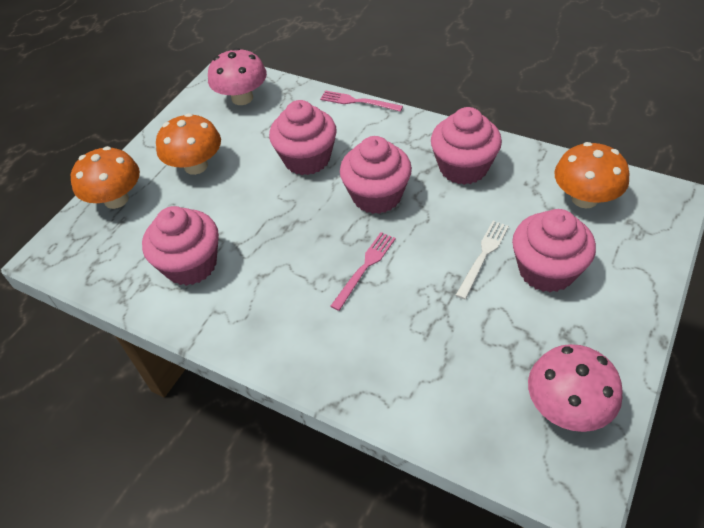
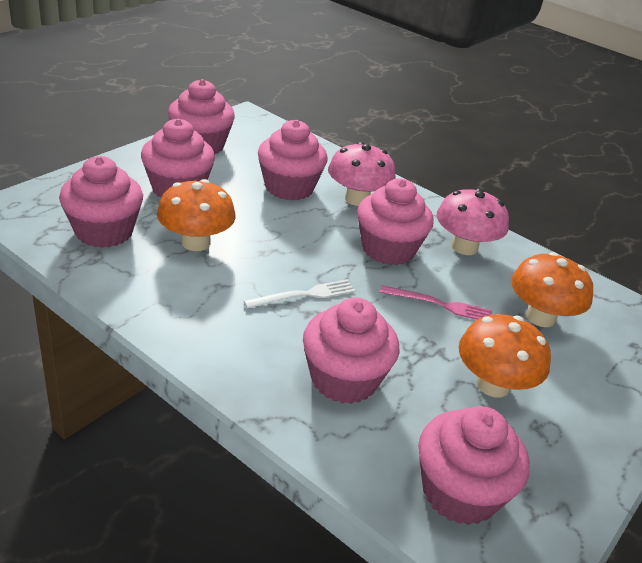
pink cupcake: [142,206,219,286] [269,100,337,175] [340,136,412,214] [431,107,502,185] [512,209,596,293] = 5 -> [59,156,143,248] [141,119,215,197] [168,79,235,155] [258,120,328,201] [303,297,399,404] [357,178,434,265] [418,406,530,525] = 7
pink fork: [320,90,403,112] [330,232,396,311] = 2 -> [380,285,492,320] = 1

